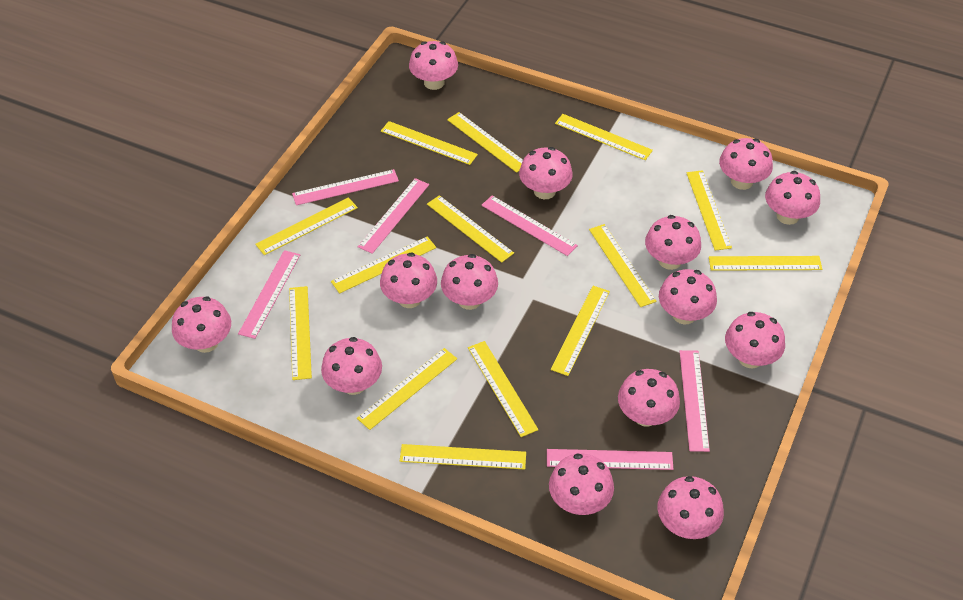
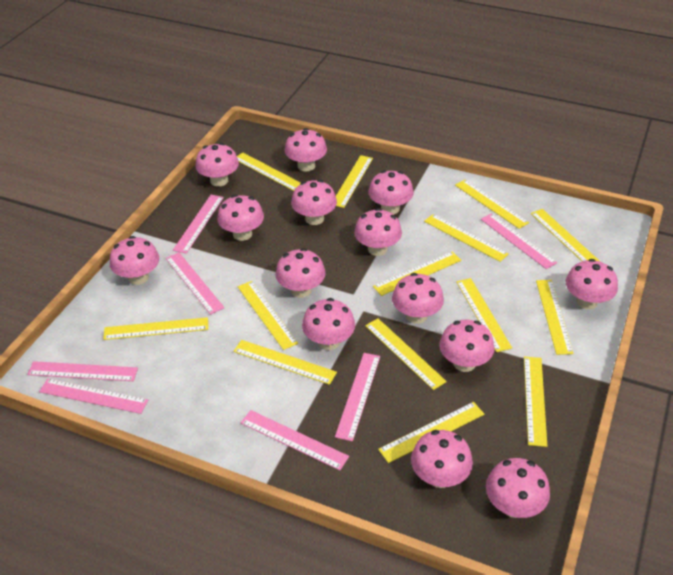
pink ruler: [238,250,300,339] [292,169,399,205] [358,178,429,254] [481,196,578,256] [547,449,673,470] [680,350,710,452] = 6 -> [27,361,138,381] [39,379,148,414] [166,252,225,315] [173,195,224,254] [241,410,349,470] [335,353,380,441] [481,214,557,269] = 7

